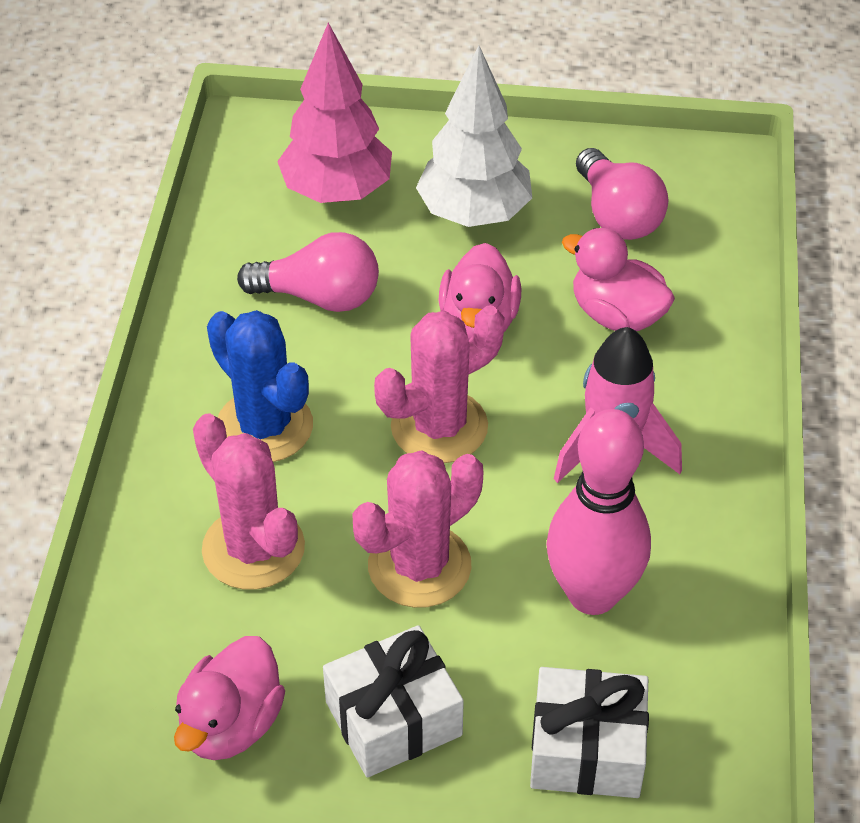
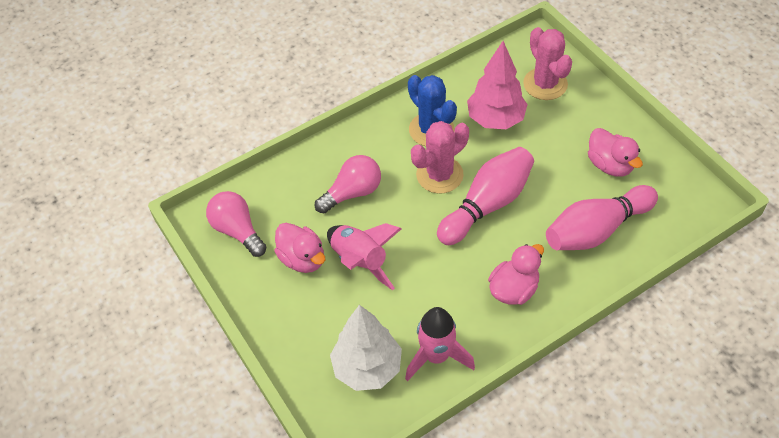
pink bowling pin: [546,409,651,615] = 1 -> [437,147,534,245] [546,185,658,250] = 2
pink cactus: [193,414,305,590] [352,450,483,608] [374,305,504,463] = 3 -> [411,121,469,193] [523,27,572,100] = 2
pink rocket: [554,327,682,483] = 1 -> [327,223,402,290] [405,307,475,381] = 2
white gift: [323,625,464,778] [530,667,649,798] = 2 -> none = 0

